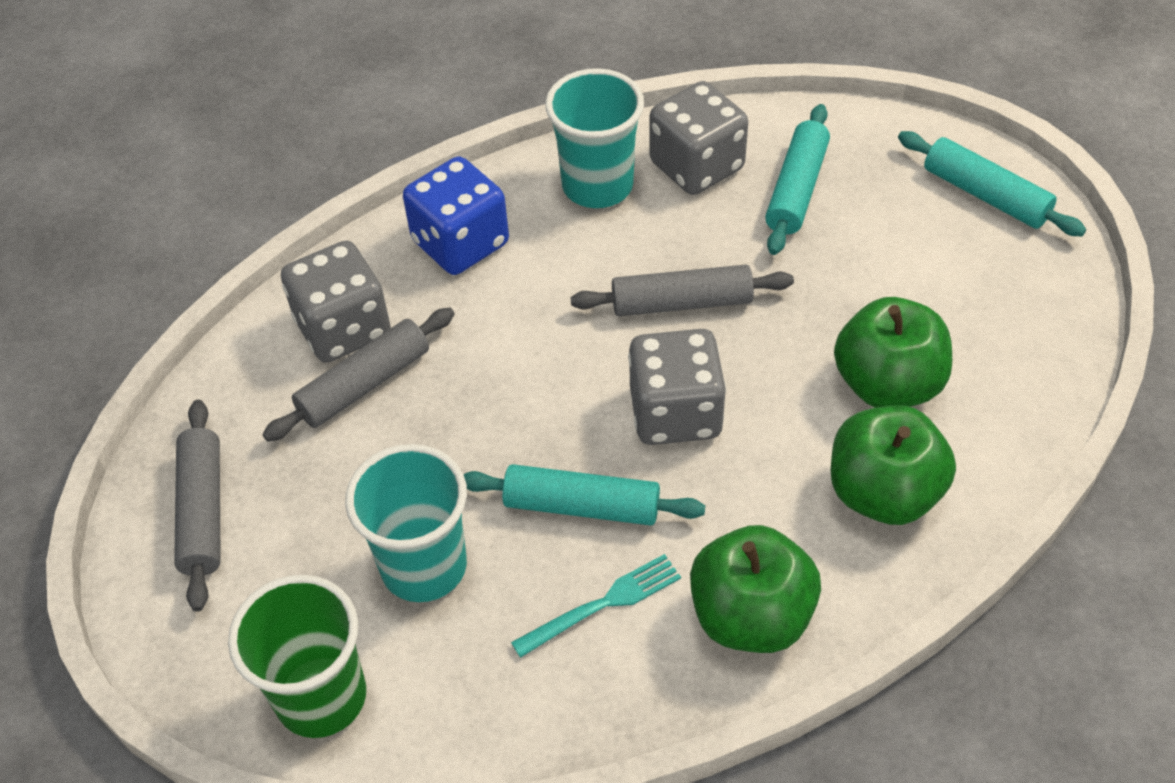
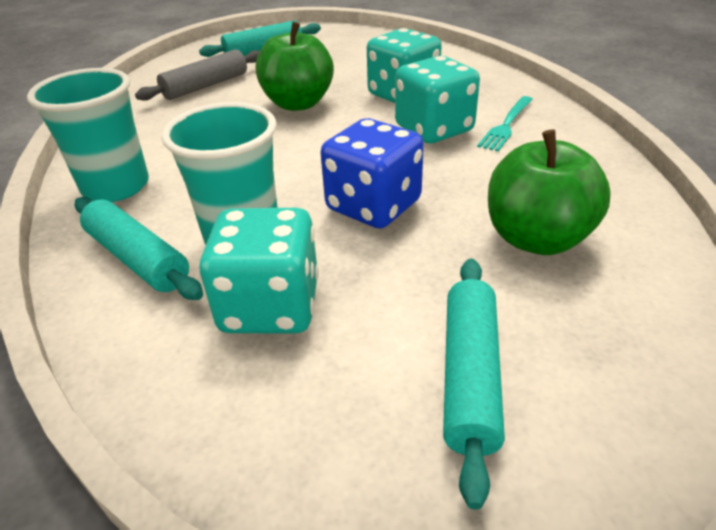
green apple: [690,525,821,653] [831,405,956,525] [834,297,952,408] = 3 -> [255,21,334,111] [488,129,611,255] = 2
green cup: [228,575,366,738] = 1 -> none = 0
grey dice: [281,241,391,363] [628,329,726,445] [649,81,748,195] = 3 -> none = 0
grey rolling pin: [174,400,221,612] [262,308,455,441] [571,265,794,316] = 3 -> [135,49,260,101] = 1
turquoise dice: none = 0 -> [199,208,319,333] [367,28,442,103] [395,56,480,143] = 3

